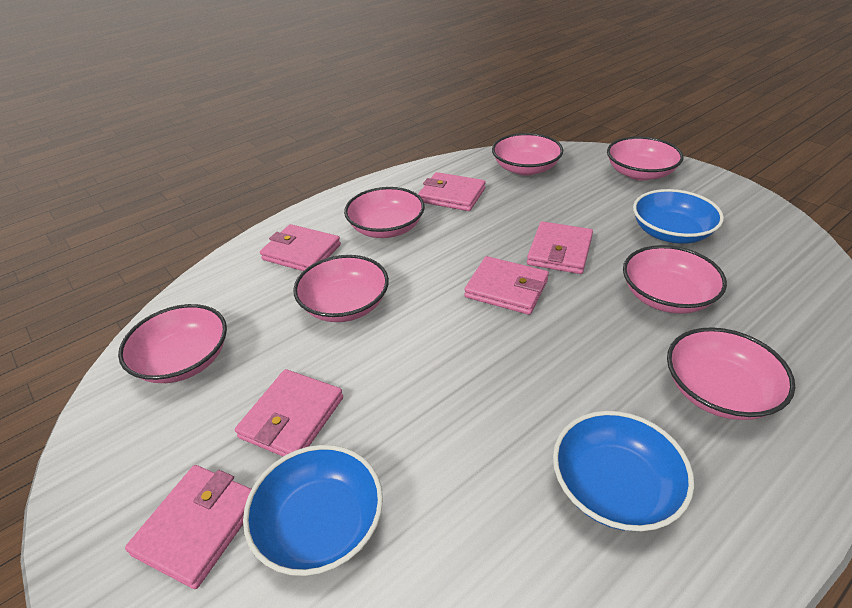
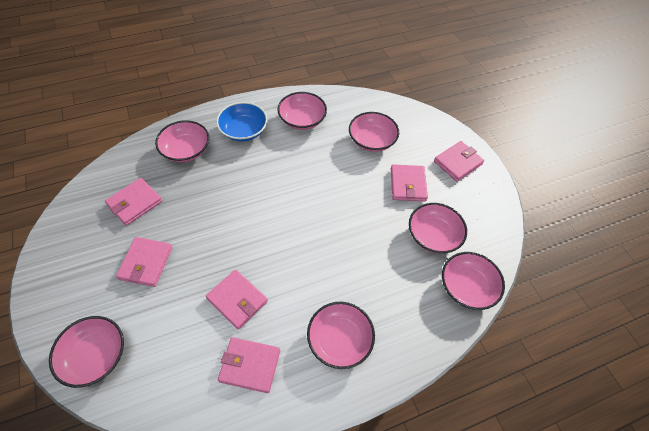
blue bowl: [243,445,383,576] [553,411,694,531] [633,189,724,244] = 3 -> [216,102,268,142] = 1

